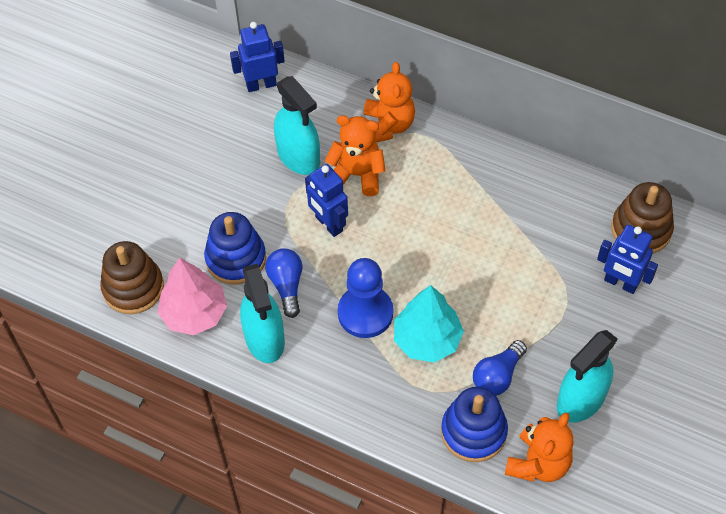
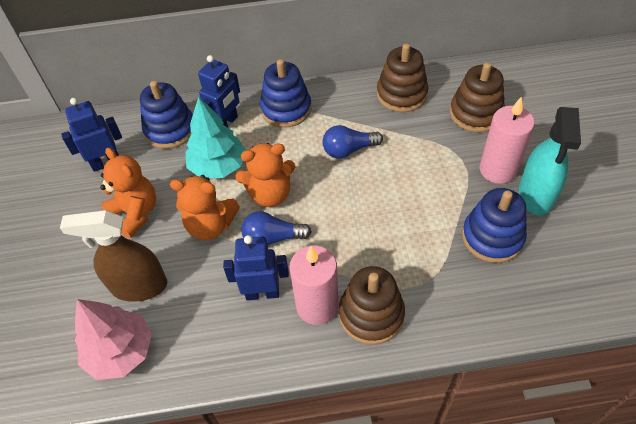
blue pawn: [338,258,393,338] = 1 -> none = 0
blue stacking toy: [204,212,266,285] [441,387,508,462] = 2 -> [140,81,193,149] [260,59,312,128] [462,188,527,263] = 3
brown spray bottle: none = 0 -> [60,210,167,302] = 1
brown stacking toy: [100,241,164,314] [611,182,674,254] = 2 -> [339,266,405,345] [377,44,428,112] [450,62,505,133] = 3
pink candle: none = 0 -> [289,246,338,325] [480,97,535,184] = 2
turquoise spray bottle: [240,264,285,363] [274,76,320,175] [557,330,617,423] = 3 -> [519,107,581,216] = 1

